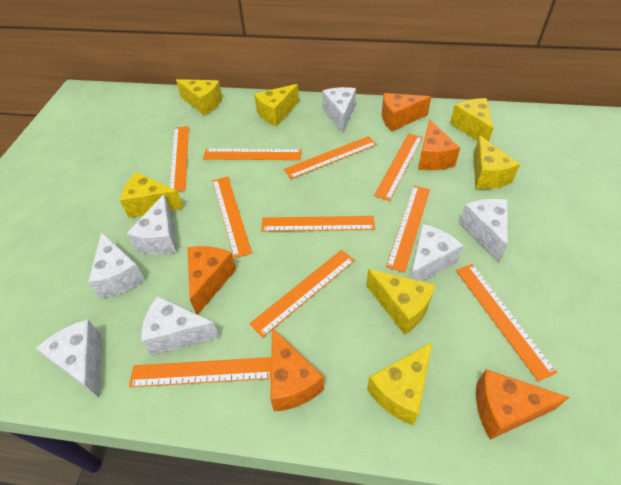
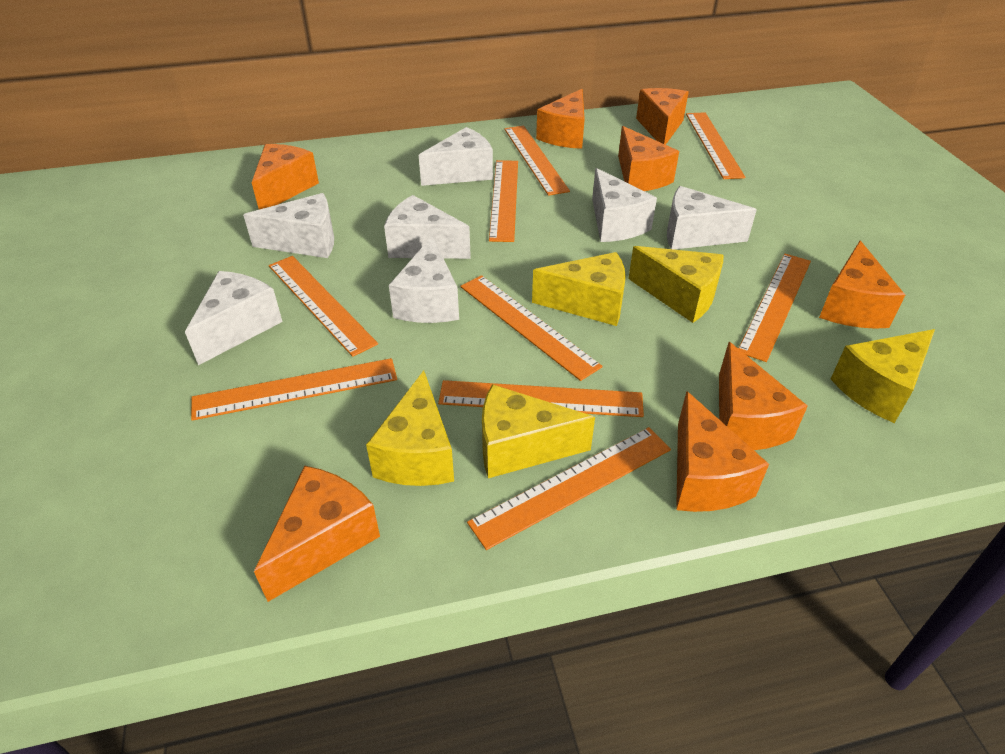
orange cheese: [187,246,236,315] [270,328,324,412] [382,93,431,131] [418,119,460,170] [476,369,569,440] = 5 -> [252,144,319,210] [254,466,380,602] [536,89,585,149] [618,126,679,191] [636,88,689,145] [676,391,769,512] [719,342,808,450] [819,240,905,329] = 8
orange ruler: [129,357,271,387] [169,126,189,191] [203,149,302,160] [212,177,252,258] [249,250,355,338] [261,216,375,232] [284,136,377,179] [374,133,423,201] [386,185,430,273] [456,264,557,382] = 10 -> [191,358,397,421] [269,256,378,357] [438,380,644,417] [460,275,603,381] [467,427,671,550] [489,160,518,242] [504,126,570,196] [686,112,745,179] [738,254,811,362] = 9
yellow cheese: [120,172,184,218] [176,79,223,116] [254,84,299,127] [366,269,435,335] [367,342,432,425] [450,98,493,141] [473,135,520,189] = 7 -> [366,370,454,486] [482,384,595,478] [532,252,626,326] [628,246,724,323] [831,329,935,423] = 5

